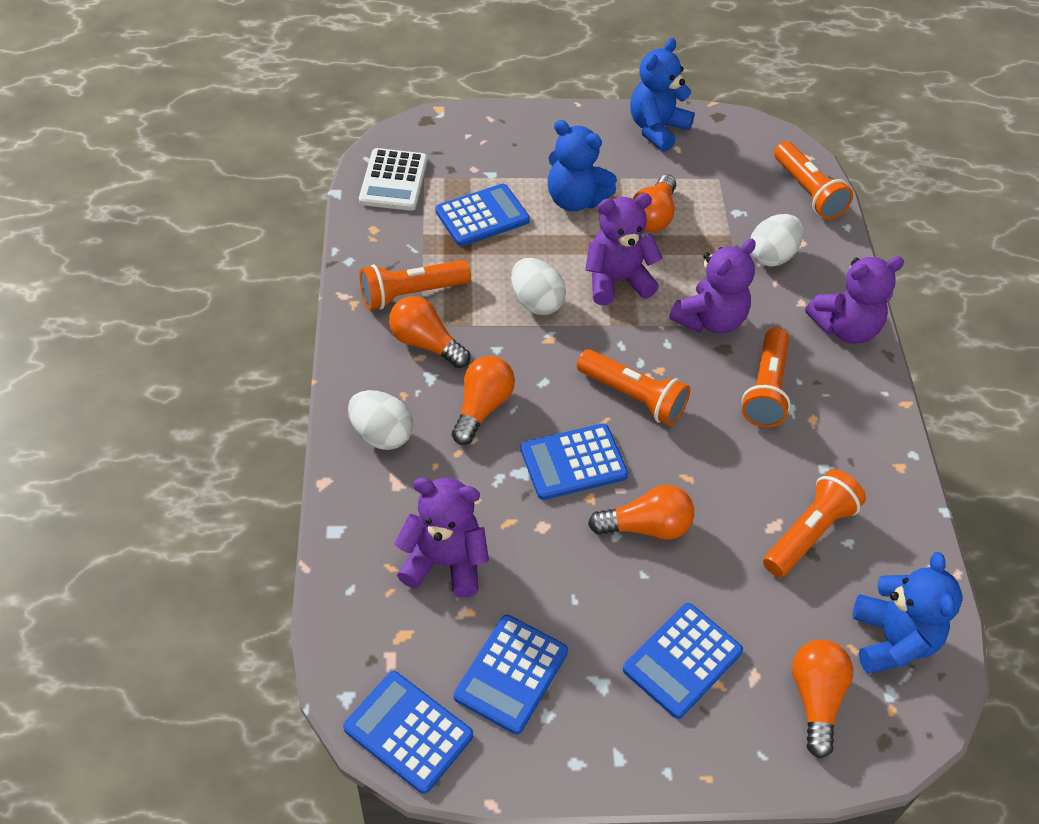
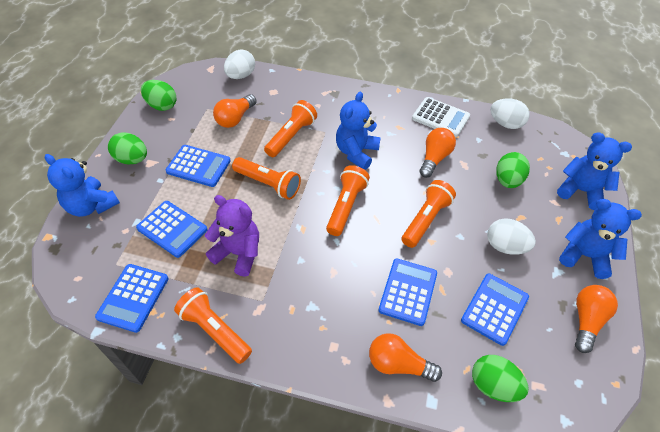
blue teddy bear: [548,120,617,212] [630,38,695,152] [853,552,962,673] = 3 -> [45,154,120,217] [336,92,381,170] [557,132,632,210] [559,199,642,279] = 4
green egg: none = 0 -> [108,132,147,164] [141,80,176,111] [472,355,529,402] [496,152,530,188] = 4
orange light bulb: [389,296,470,368] [452,356,515,445] [588,485,694,540] [632,175,676,232] [792,640,853,758] = 5 -> [213,94,257,128] [369,333,442,382] [419,128,456,178] [575,285,618,353] = 4
purple teddy bear: [394,478,489,598] [585,193,663,305] [669,239,756,334] [805,256,904,344] = 4 -> [205,195,259,277] = 1

